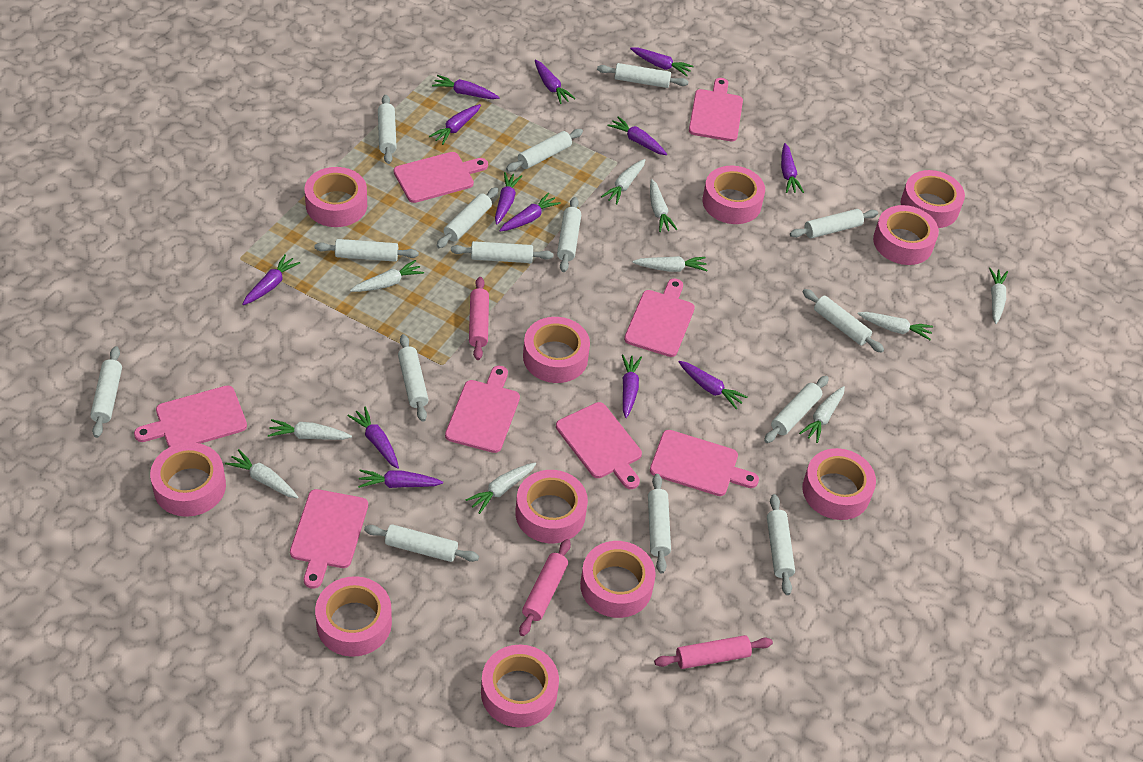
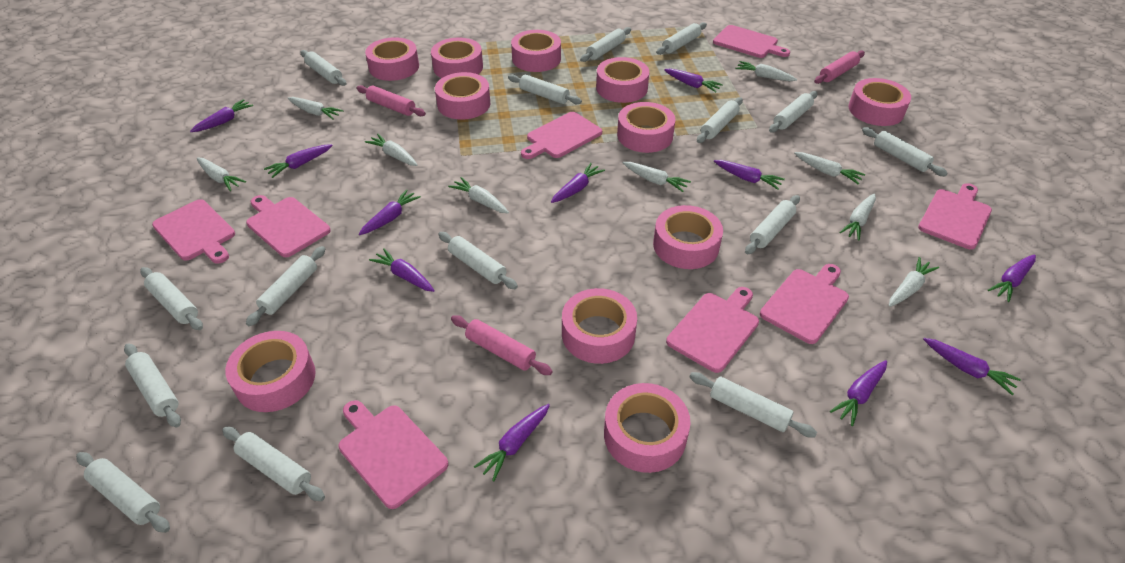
purple carrot: [242,254,300,305] [347,407,399,469] [358,470,443,488] [429,104,481,145] [432,75,500,99] [495,172,522,225] [499,193,561,232] [535,60,576,104] [607,116,667,155] [622,355,642,418] [630,47,694,76] [679,361,748,409] [781,143,804,193] = 13 -> [190,99,253,132] [264,144,333,178] [359,189,421,235] [369,248,435,292] [474,404,550,482] [551,163,605,203] [664,68,723,92] [714,160,785,190] [830,360,887,426] [923,338,1021,395] [988,255,1036,302] = 11
white carrot: [225,449,298,498] [268,419,352,440] [350,260,424,292] [466,462,536,514] [601,159,645,204] [633,256,707,272] [650,179,678,232] [799,386,845,443] [858,312,933,340] [989,268,1008,324] = 10 -> [197,157,246,191] [288,97,343,119] [365,134,418,166] [448,177,509,213] [623,162,691,192] [736,61,797,81] [794,152,865,184] [839,194,876,240] [889,257,939,307] = 9

